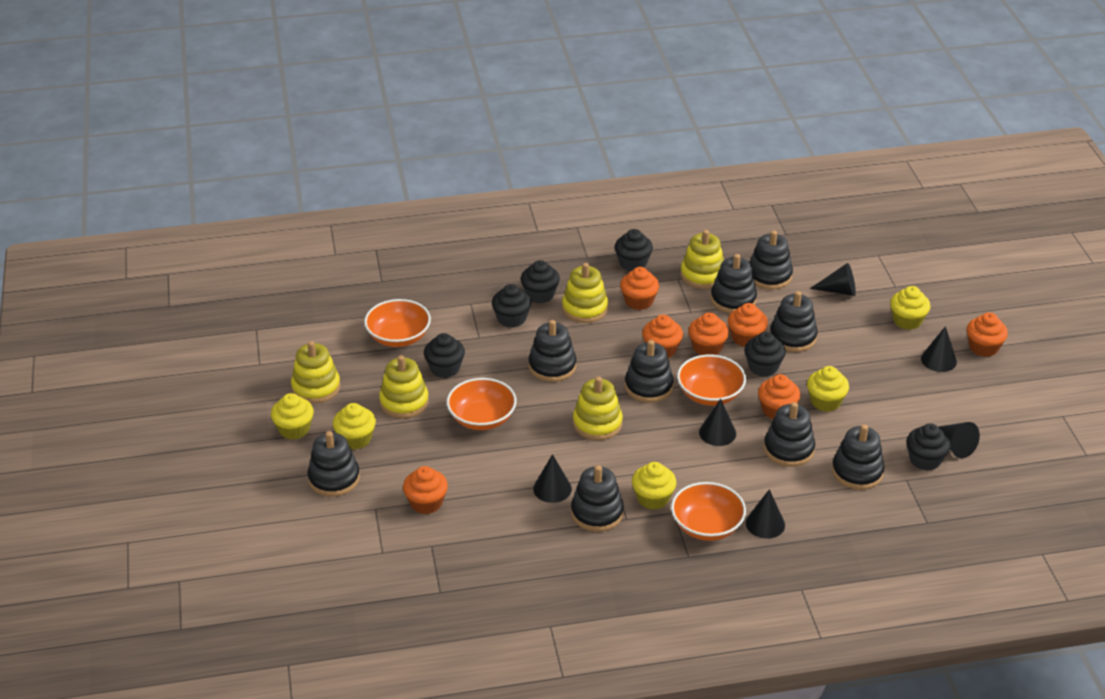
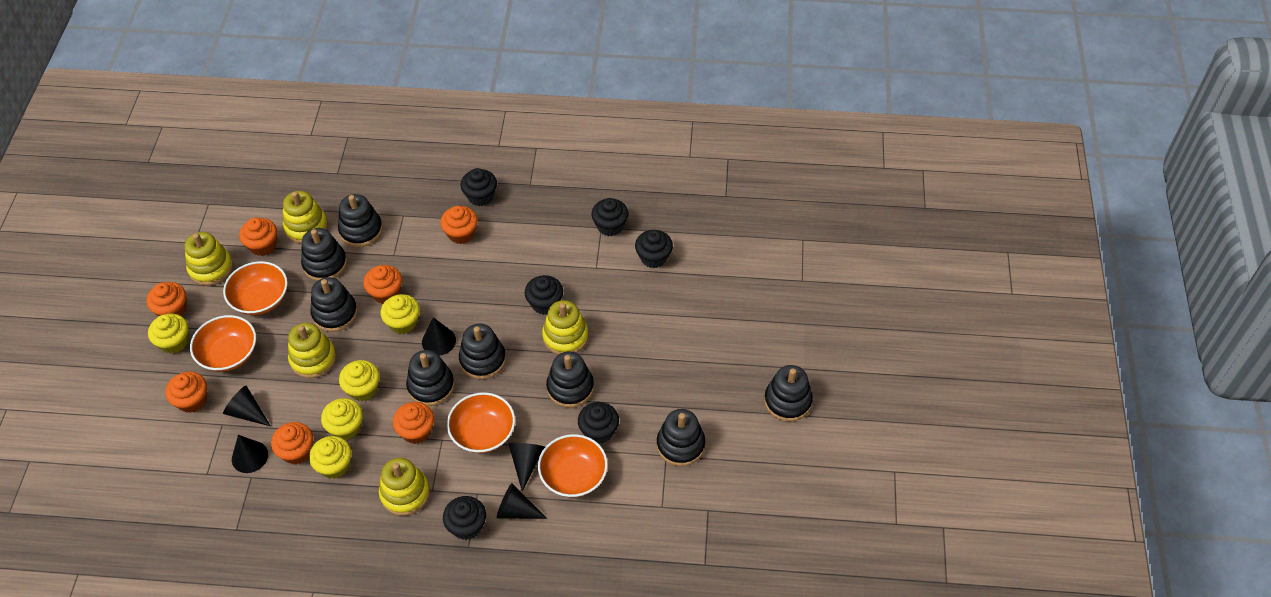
black cone: [533,454,572,503] [699,399,736,446] [746,489,785,539] [810,263,856,296] [921,326,957,372] [938,422,980,458] = 6 -> [223,385,271,426] [232,435,268,473] [422,317,456,356] [497,483,547,519] [509,443,545,491] = 5
black stacking toy: [307,431,360,497] [529,320,577,382] [571,465,624,532] [625,340,674,403] [711,254,757,313] [750,230,793,290] [764,402,815,467] [770,291,818,352] [832,424,885,490] = 9 -> [301,228,347,281] [311,277,358,332] [338,194,383,247] [406,350,455,406] [459,324,506,379] [546,351,594,408] [657,409,705,466] [764,365,813,422] = 8

